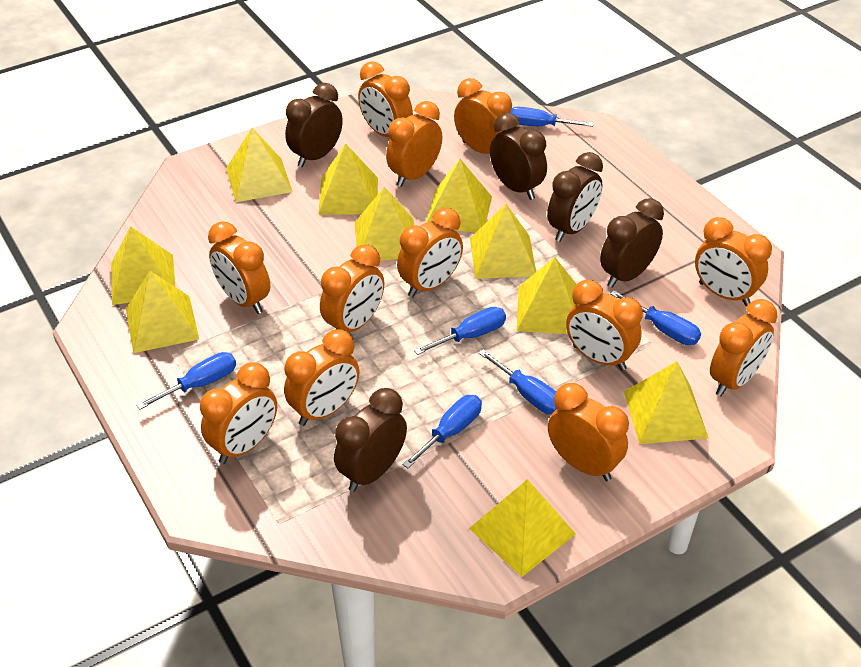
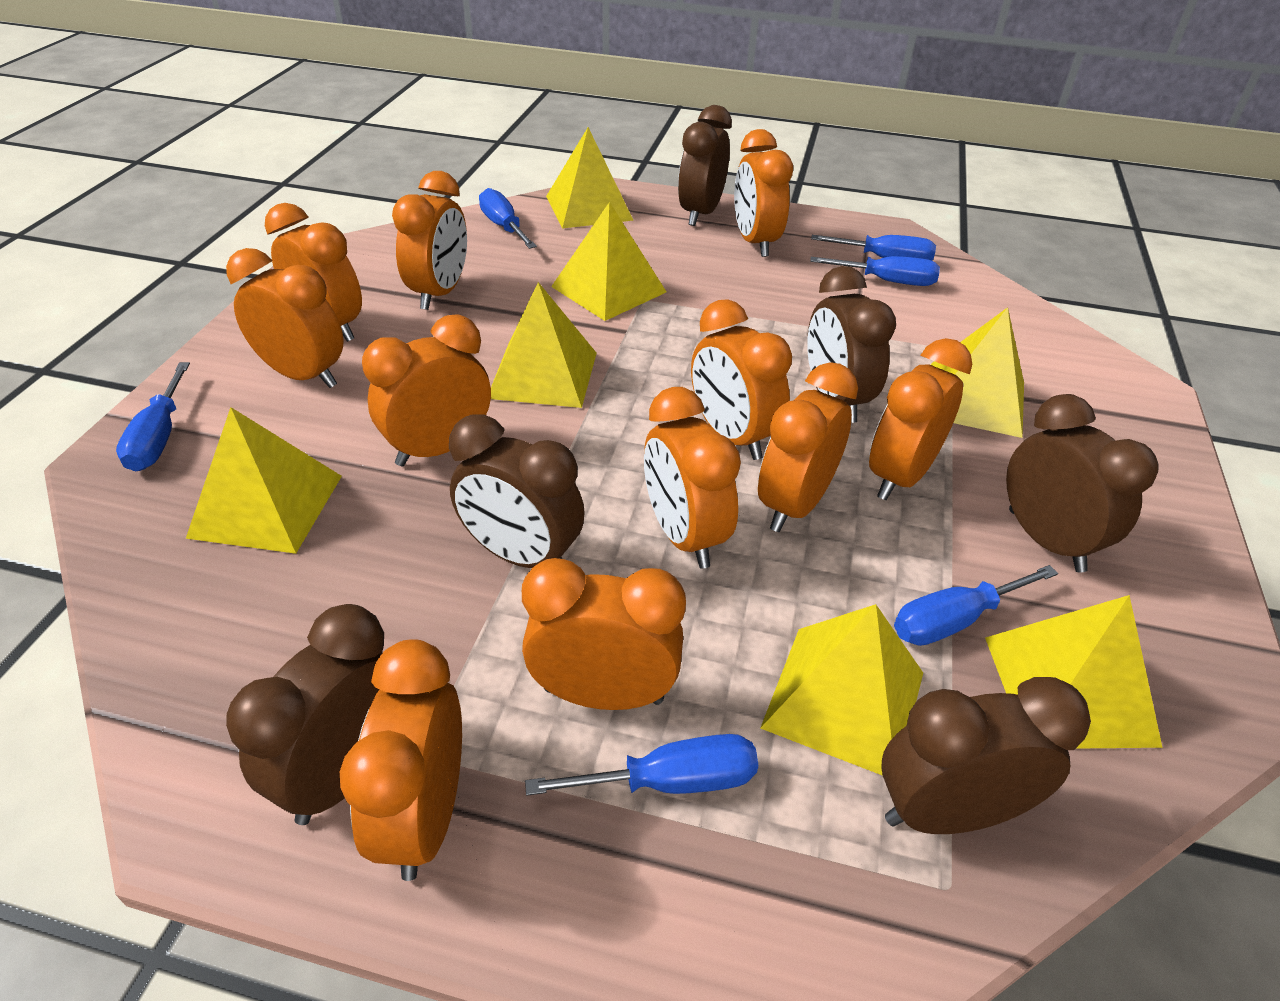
brown clock: [285,83,343,167] [334,388,407,492] [490,113,547,200] [547,152,603,242] [600,198,664,288] = 5 -> [226,604,384,825] [449,414,585,568] [678,105,732,226] [807,266,896,423] [881,677,1091,834] [1006,394,1158,573] = 6
orange clock: [200,362,277,464] [208,221,270,314] [284,329,359,426] [320,244,384,332] [358,61,413,137] [386,101,442,187] [397,208,463,297] [454,78,512,154] [548,383,629,481] [566,280,643,371] [695,217,772,306] [710,299,778,396] = 12 -> [226,248,344,388] [265,203,362,342] [340,639,462,881] [362,314,491,466] [392,171,467,310] [522,558,686,710] [644,387,741,568] [691,299,792,460] [734,129,793,257] [758,362,858,532] [869,338,972,500] = 11
yellow pyramid: [111,226,175,305] [126,271,199,353] [226,128,293,202] [318,143,378,215] [355,187,414,261] [426,159,492,233] [469,479,576,577] [470,204,536,279] [517,257,577,334] [624,361,709,444] = 10 -> [186,407,342,554] [491,282,597,408] [546,127,634,229] [551,202,666,321] [760,604,923,776] [931,307,1024,438] [985,595,1163,749] = 7

